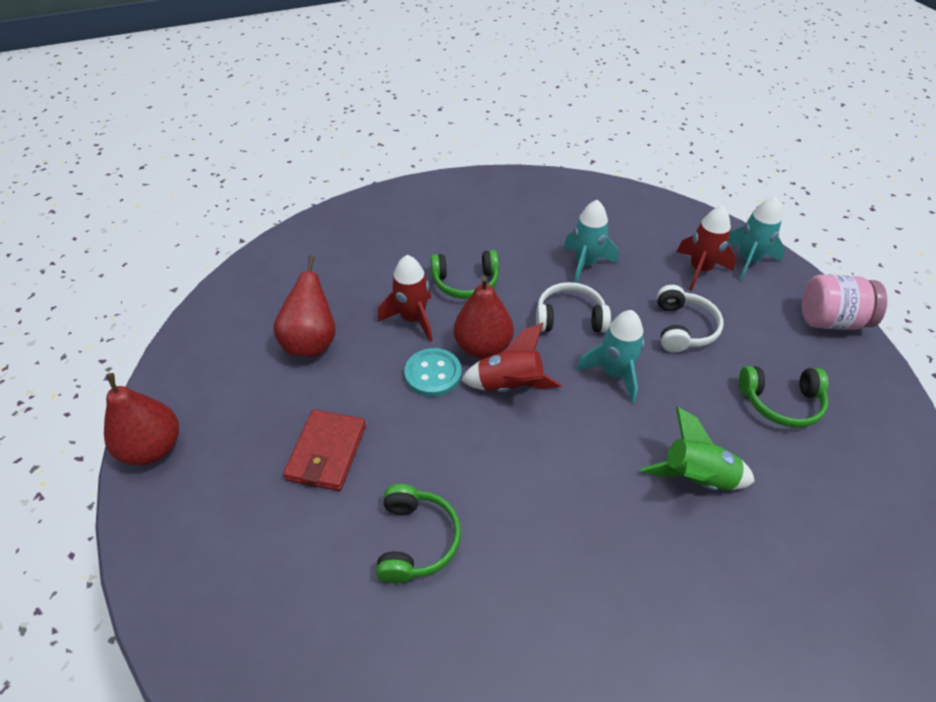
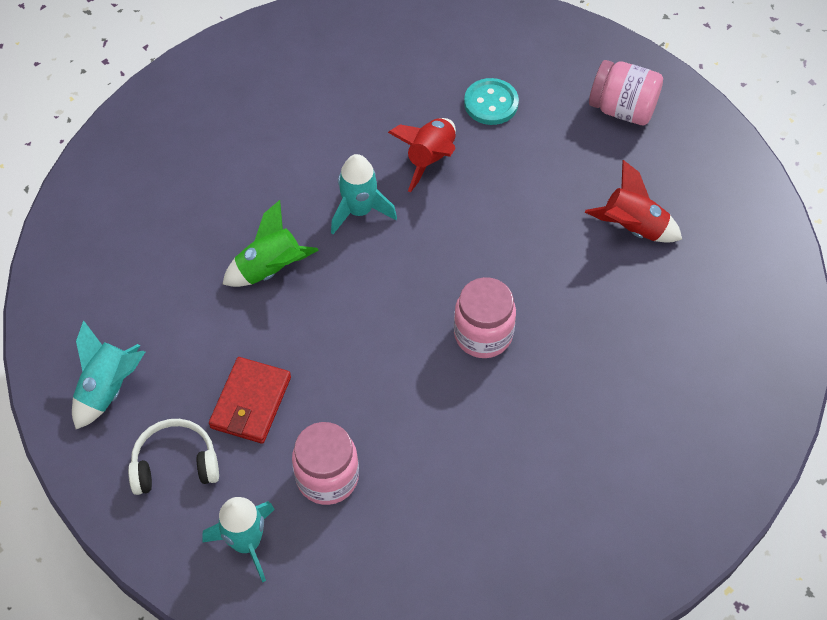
green headphones: [376,484,461,583] [430,250,499,299] [739,366,828,428] = 3 -> none = 0
pink jar: [802,275,887,330] = 1 -> [292,422,359,505] [454,277,516,358] [589,60,663,125] = 3
red pear: [104,373,179,465] [273,255,336,357] [454,276,514,359] = 3 -> none = 0
red rocket: [378,255,433,342] [461,323,561,392] [677,206,736,291] = 3 -> [388,118,456,192] [585,160,682,243] = 2
white headphones: [536,282,611,333] [657,285,723,352] = 2 -> [128,419,219,495] = 1

